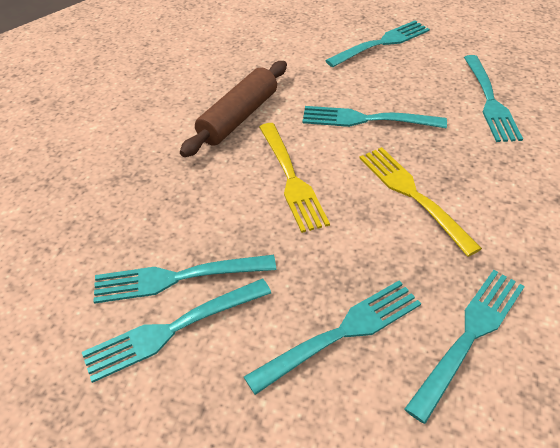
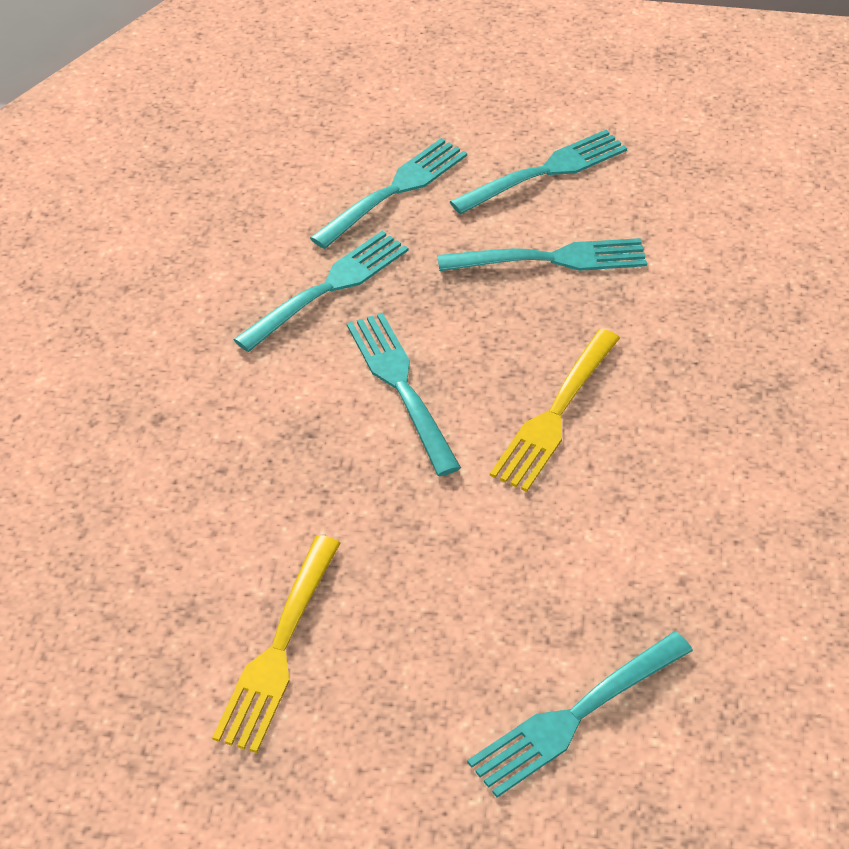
brown rolling pin: [180,61,287,157] = 1 -> none = 0
turquoise fork: [82,279,271,383] [94,255,276,304] [244,281,421,395] [302,106,447,128] [325,20,430,67] [404,270,525,424] [464,55,523,142] = 7 -> [233,231,408,352] [310,138,467,249] [347,313,461,476] [437,238,647,271] [449,130,627,214] [467,631,693,798] = 6

